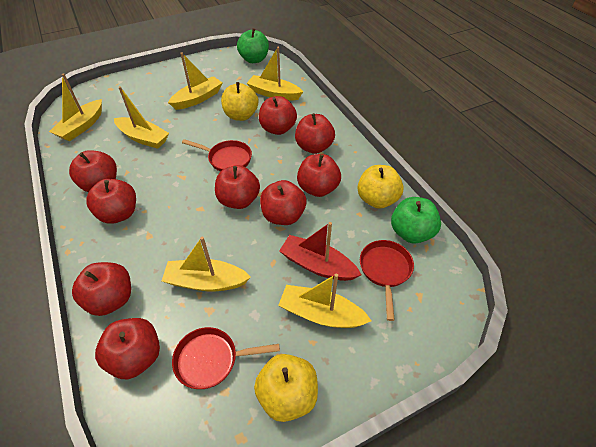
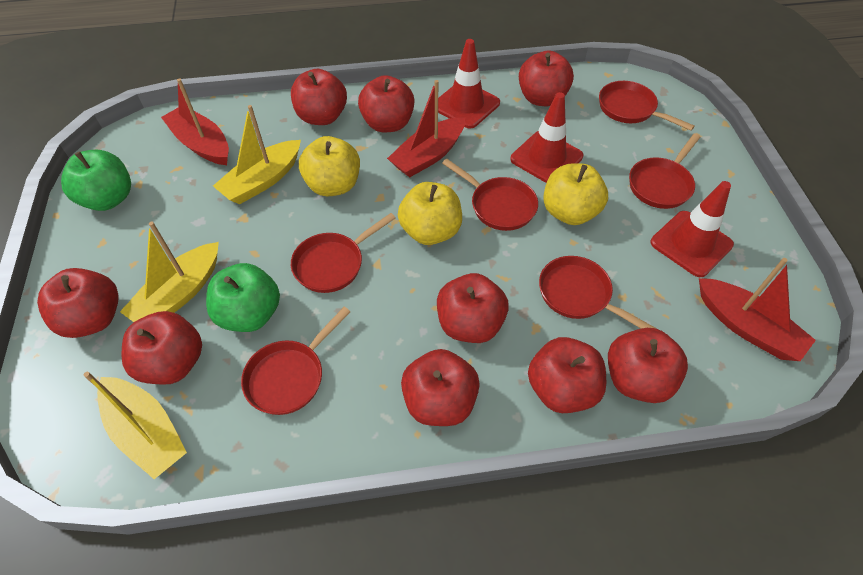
red boat: [279,222,361,281] = 1 -> [161,78,229,165] [387,80,465,177] [699,258,816,361] = 3
red pan: [172,327,280,389] [182,139,252,172] [360,240,414,321] = 3 -> [241,307,350,415] [291,213,396,293] [442,159,538,231] [539,256,657,329] [599,81,695,131] [629,133,700,209] = 6
red traffic cone: none = 0 -> [438,39,500,128] [510,92,583,183] [651,181,734,277] = 3
yellow boat: [49,73,102,141] [114,86,169,149] [162,237,251,291] [168,52,222,110] [247,47,303,101] [278,274,372,328] = 6 -> [83,372,187,479] [120,222,219,322] [213,105,301,204] = 3

